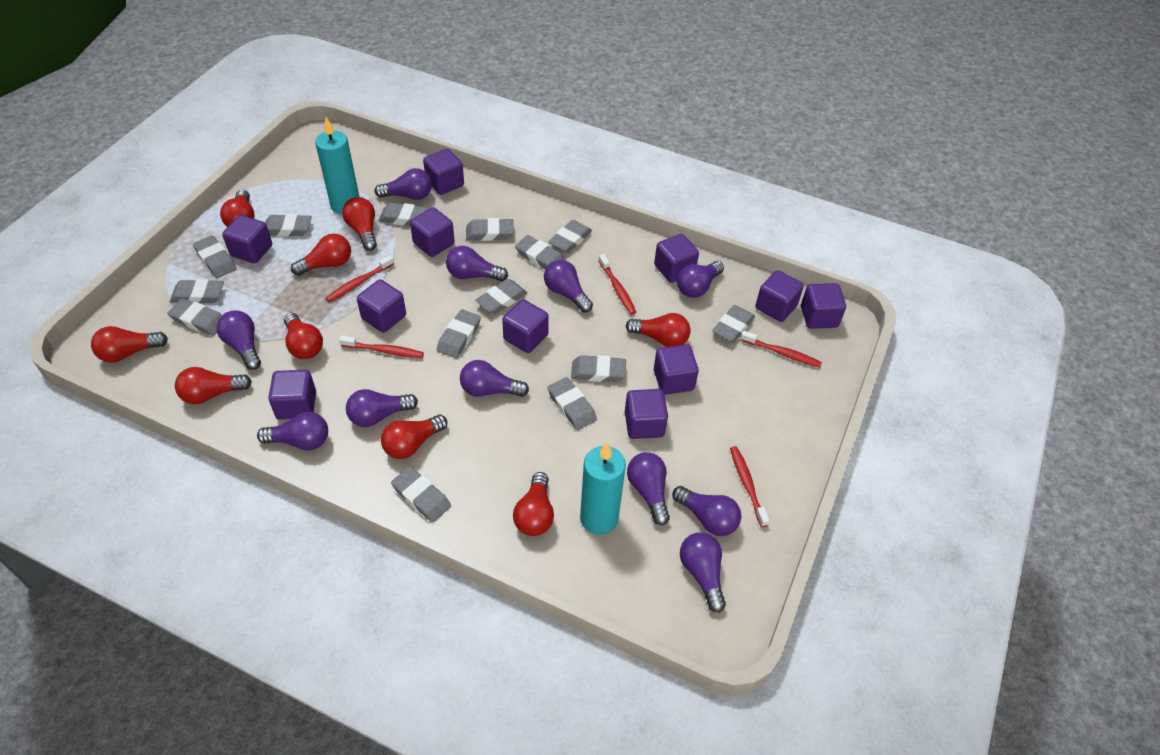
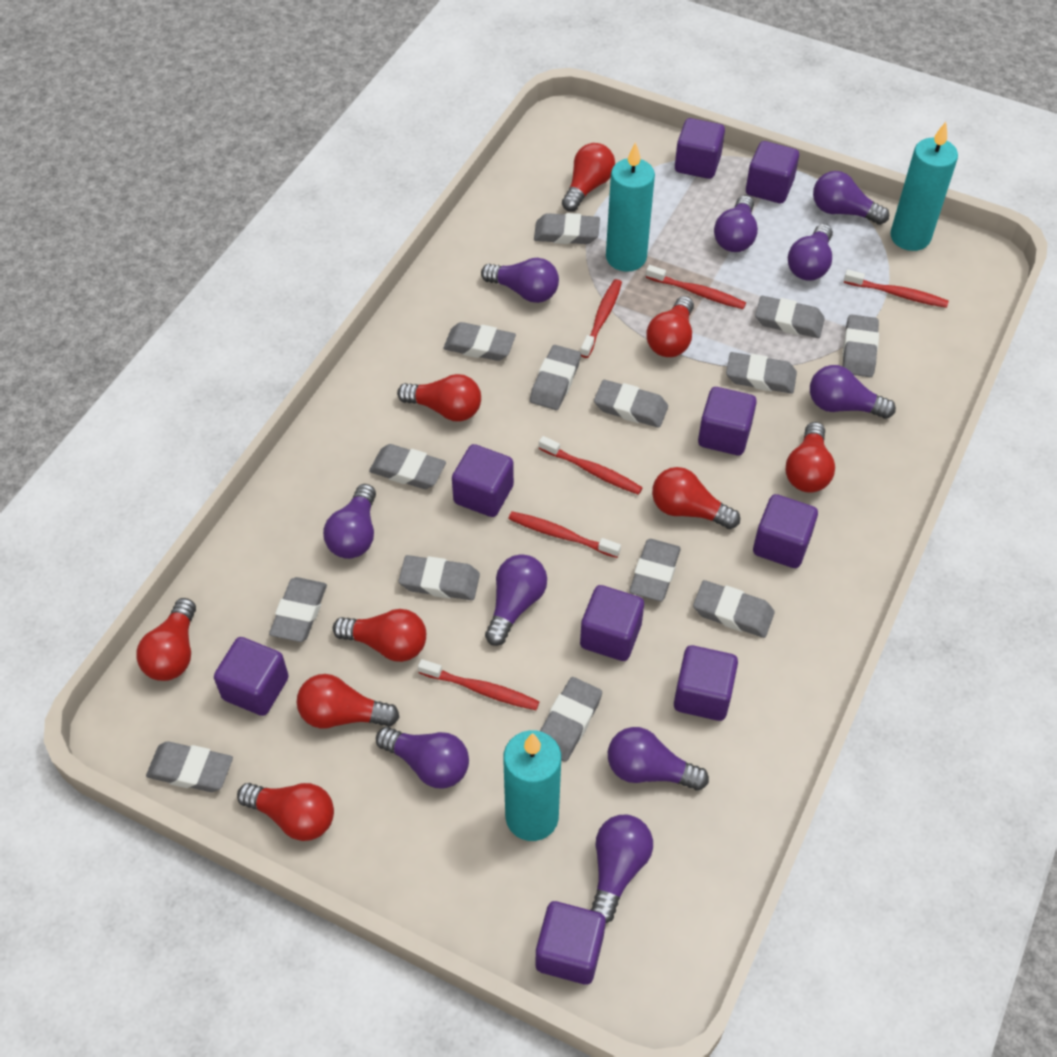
purple cube: [222,215,272,264] [268,370,316,420] [357,279,406,333] [410,207,455,257] [423,149,464,195] [502,299,549,353] [625,389,668,439] [654,234,699,283] [654,344,699,395] [755,270,804,322] [801,283,846,329] = 11 -> [214,637,289,716] [452,444,514,517] [536,901,606,985] [580,585,644,661] [674,645,738,721] [675,118,725,179] [698,387,757,455] [746,141,799,203] [753,494,818,568] = 9
purple light bulb: [216,311,261,370] [257,412,328,451] [346,389,418,427] [375,168,432,200] [446,246,508,281] [460,360,529,397] [544,260,593,312] [627,452,670,525] [672,486,741,536] [677,261,724,298] [680,532,726,613] = 11 -> [323,484,376,559] [376,727,469,788] [481,258,559,303] [485,554,547,646] [590,814,653,923] [608,727,709,791] [714,195,758,252] [788,224,833,281] [810,365,896,419] [813,171,889,225] = 10
red toothbrush: [326,255,394,302] [339,336,424,358] [599,254,636,315] [730,446,770,527] [741,331,822,368] = 5 -> [418,659,540,710] [508,511,621,558] [539,436,643,495] [581,279,622,358] [646,265,746,309] [844,270,949,308] = 6
turquoise candle: [315,117,359,215] [580,442,626,535] = 2 -> [503,730,561,841] [606,142,655,272] [890,122,958,251] = 3

